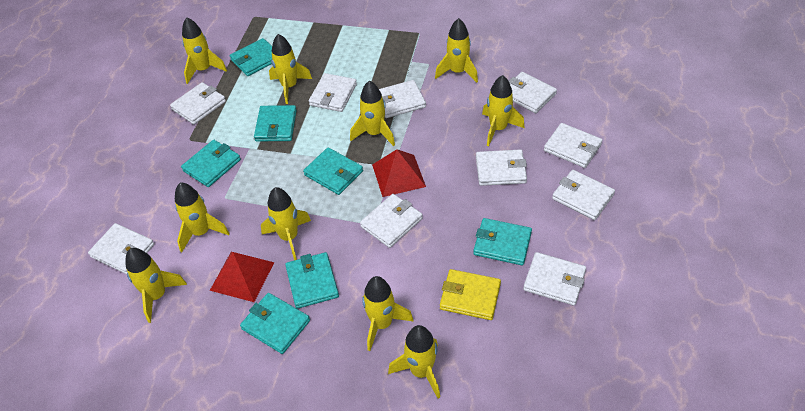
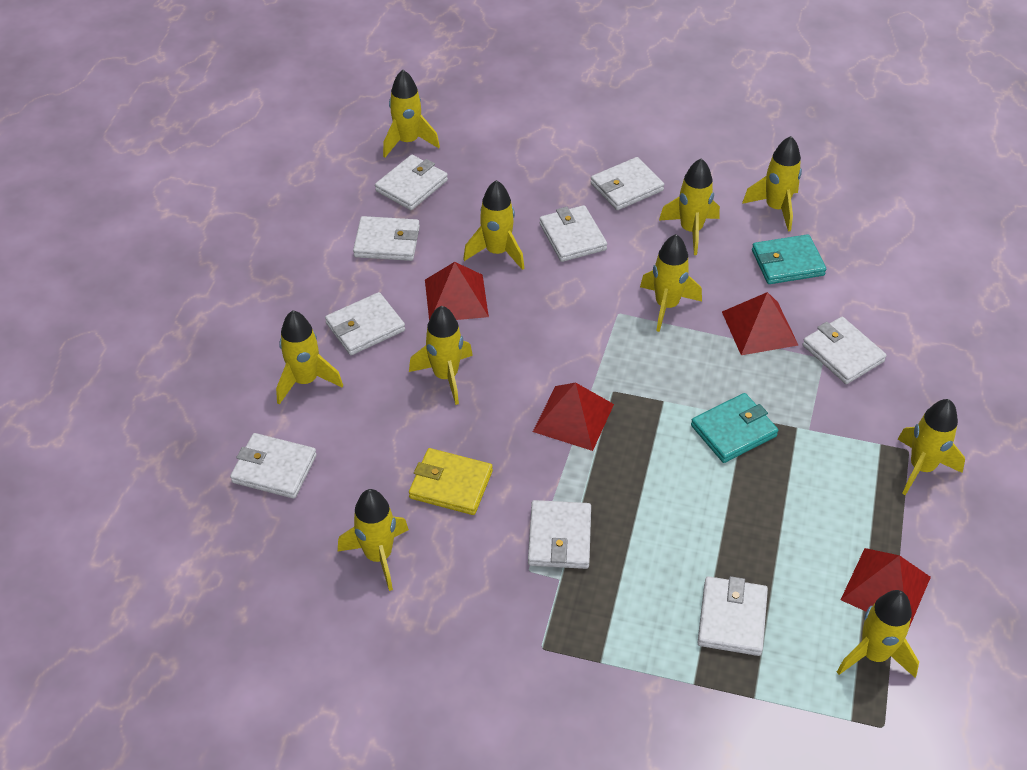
red pyramid: [210,252,274,302] [372,149,426,197] = 2 -> [425,262,489,320] [533,383,614,451] [722,292,798,355] [841,548,931,627] = 4
turquoise wallet: [181,140,241,187] [230,38,272,76] [240,293,310,354] [254,105,297,141] [285,252,339,309] [303,147,363,195] [473,218,532,265] = 7 -> [691,393,778,463] [752,234,826,284] = 2
white wallet: [88,223,154,274] [170,82,226,125] [309,73,357,112] [360,194,423,248] [379,80,426,118] [476,149,527,186] [509,72,557,113] [523,252,586,306] [544,123,602,168] [552,170,615,220] = 10 -> [230,433,317,499] [325,292,405,355] [353,216,420,261] [375,155,448,210] [528,500,591,569] [540,205,607,262] [591,157,664,210] [697,576,768,656] [803,317,887,384] = 9

